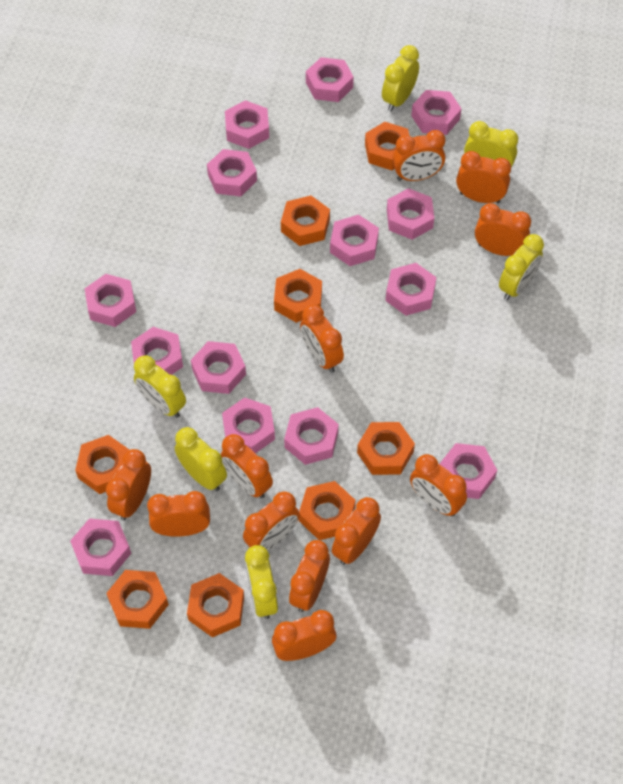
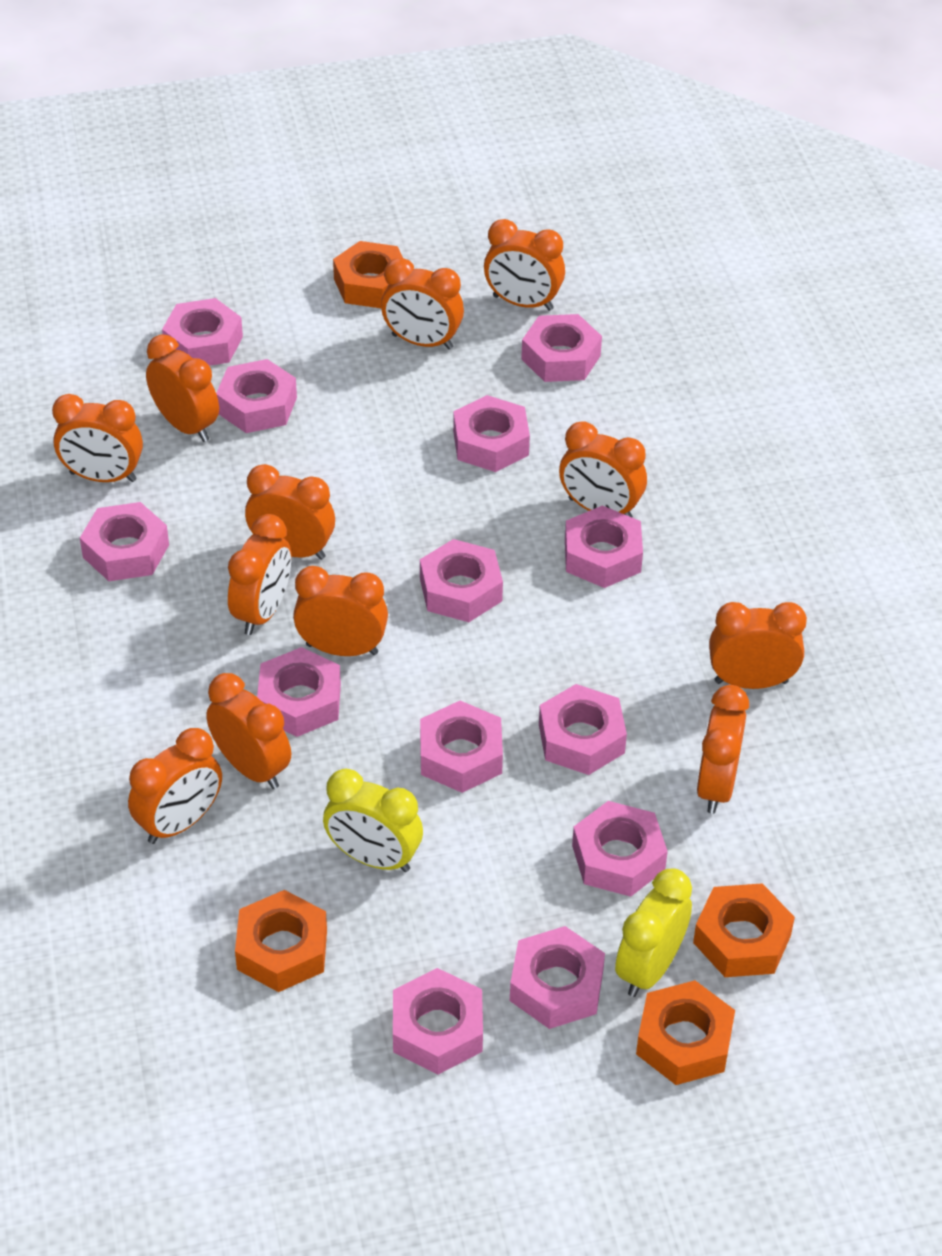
orange nut: [75,435,129,494] [106,570,169,629] [187,573,244,637] [274,269,322,323] [281,196,330,246] [299,481,356,540] [357,422,415,475] [365,122,409,170] = 8 -> [235,890,327,992] [333,241,403,308] [636,980,735,1085] [693,883,795,977] = 4
pink nut: [70,518,131,576] [84,274,136,327] [131,327,183,375] [191,341,246,394] [207,149,257,197] [222,397,275,453] [225,100,269,149] [284,407,339,465] [306,57,354,102] [330,215,379,266] [385,263,437,316] [387,188,434,240] [411,90,461,135] [439,443,497,499] = 14 -> [80,502,169,581] [162,298,243,366] [216,359,297,433] [257,647,341,737] [393,968,483,1075] [420,539,503,622] [420,701,503,793] [453,395,530,472] [510,926,605,1029] [521,314,602,382] [539,684,627,775] [565,505,643,588] [572,801,668,897] = 13
yellow clock: [134,355,186,418] [175,427,227,491] [245,545,278,619] [382,45,419,112] [464,121,518,167] [499,234,544,300] = 6 -> [323,768,423,872] [615,868,692,997] = 2

